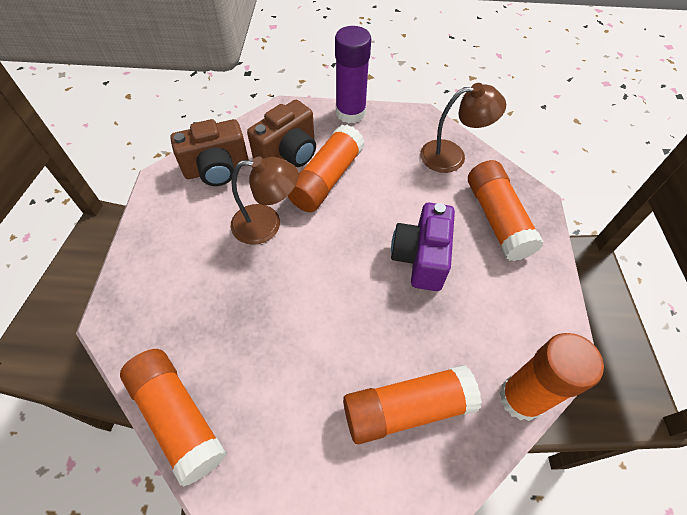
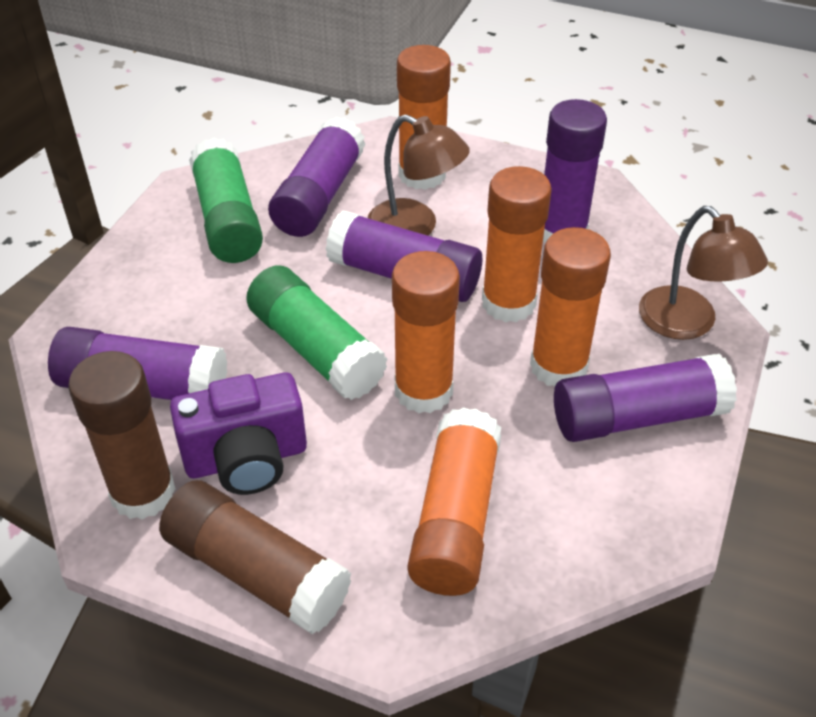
brown camera: [170,119,249,186] [247,100,316,167] = 2 -> none = 0
brown glue stick: none = 0 -> [68,351,176,520] [159,480,351,634] = 2
green glue stick: none = 0 -> [189,138,263,263] [246,266,387,400] = 2
purple glue stick: [335,26,371,123] = 1 -> [48,327,227,400] [268,117,366,237] [326,210,482,302] [543,99,607,243] [554,354,737,442] = 5

